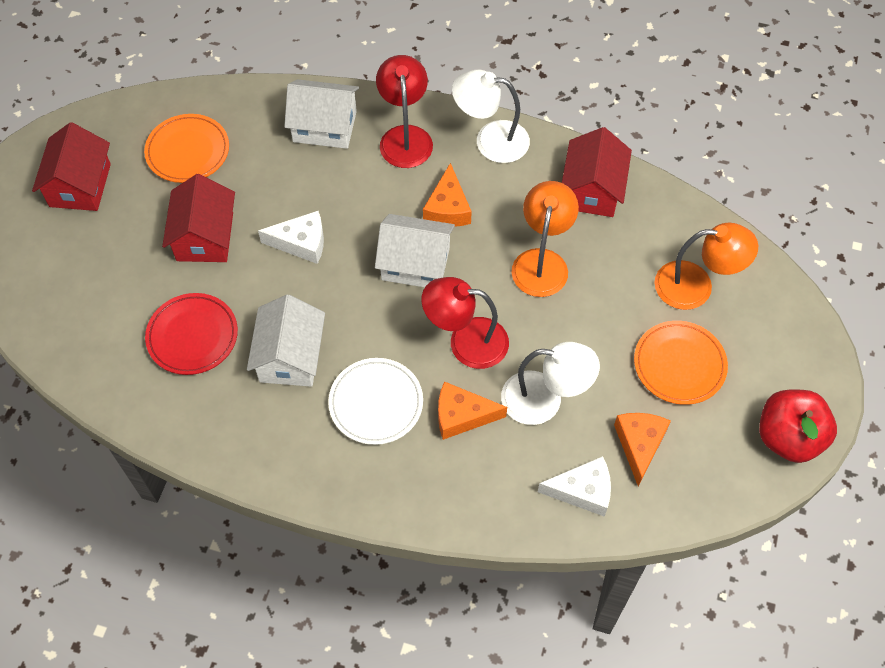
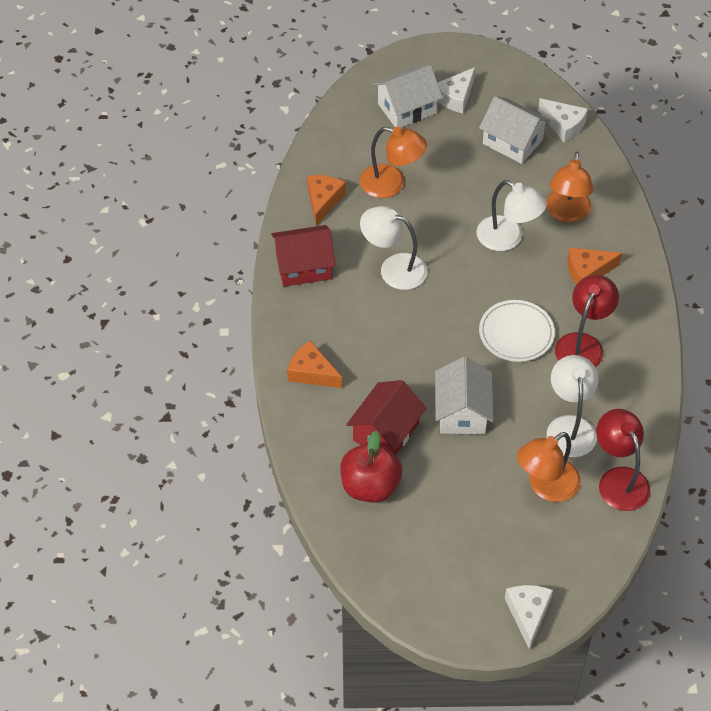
orange lamp: [512,181,579,297] [655,223,758,310] = 2 -> [360,126,427,198] [517,432,581,502] [546,152,593,223] = 3
orange plate: [144,114,229,183] [634,321,728,405] = 2 -> none = 0
red house: [32,122,111,211] [162,174,235,262] [562,127,632,217] = 3 -> [271,225,336,287] [346,380,426,456] = 2
red plate: [145,293,238,375] = 1 -> none = 0
white cheese: [258,211,324,264] [538,456,611,517] = 2 -> [437,67,475,113] [505,585,553,650] [538,98,588,143] = 3
white lamp: [452,70,530,163] [501,342,600,425] = 2 -> [360,206,428,290] [477,180,547,251] [547,355,599,457] = 3

